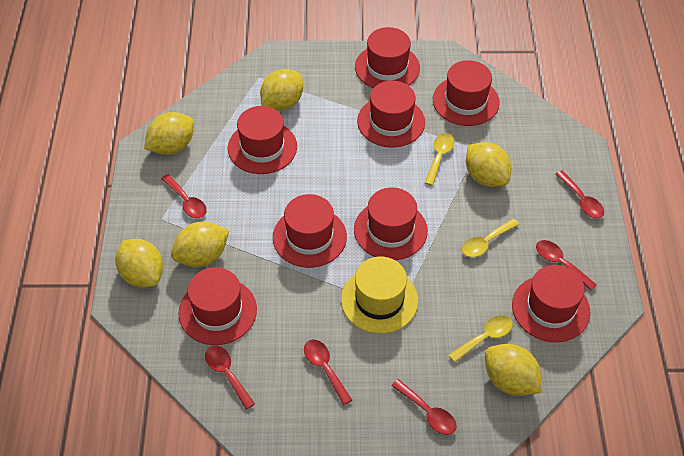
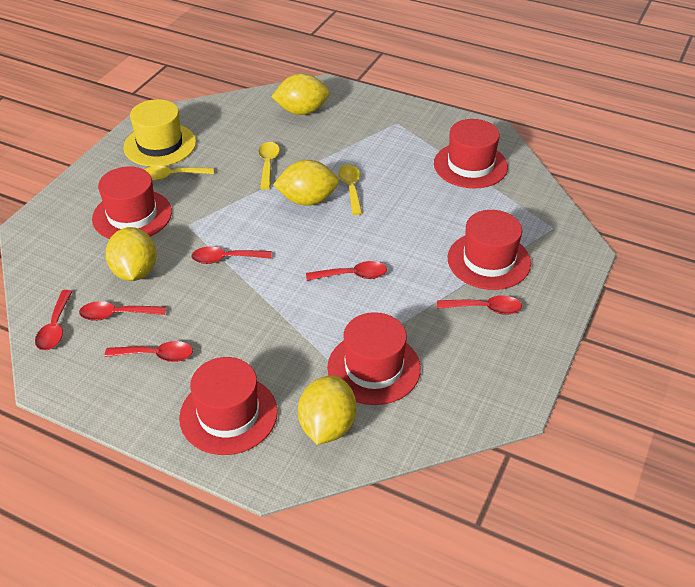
red hat: [178,267,257,345] [228,106,297,174] [273,194,347,268] [354,187,428,260] [355,27,420,88] [357,81,425,148] [433,60,500,126] [512,265,590,342] = 8 -> [92,166,172,239] [179,357,278,455] [327,312,421,405] [434,119,508,188] [448,210,531,290] = 5
yellow lemon: [115,239,163,288] [144,112,194,155] [171,222,230,267] [260,69,303,111] [466,142,511,187] [485,344,542,396] = 6 -> [105,227,157,281] [271,73,330,115] [273,160,339,206] [298,375,357,445] = 4

